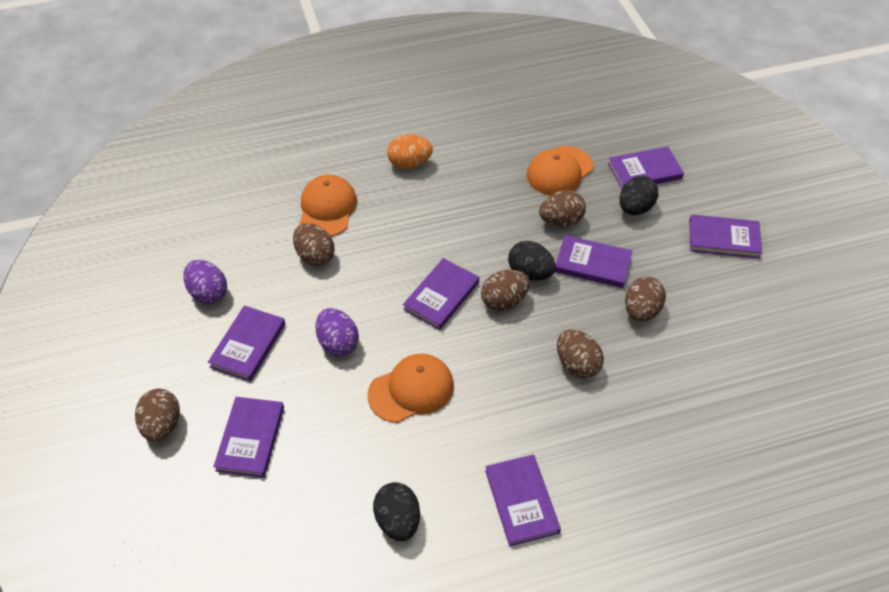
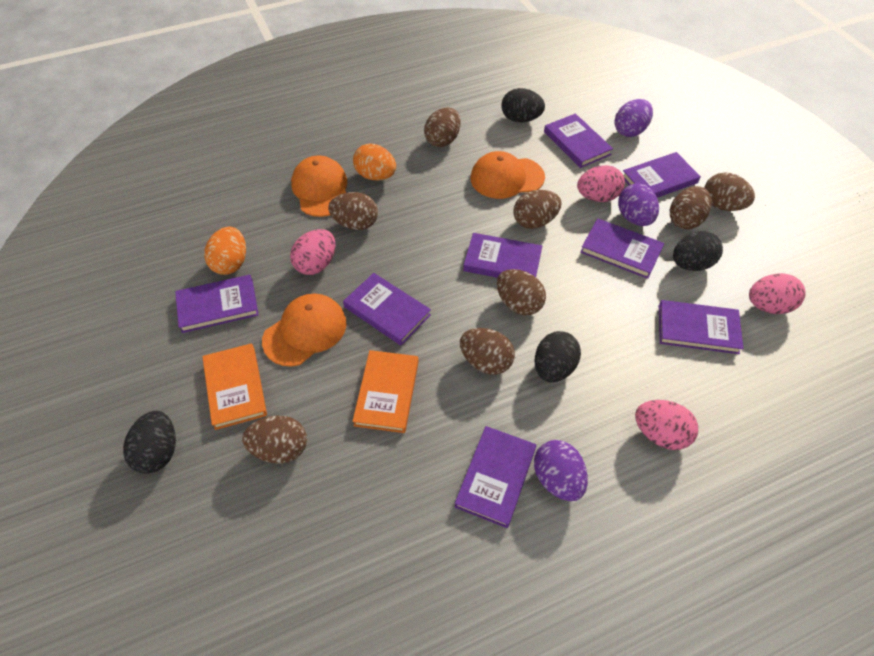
black egg: [373,482,420,541] [508,241,556,280] [619,176,658,215] = 3 -> [123,411,176,474] [501,88,545,123] [535,331,581,382] [673,231,723,271] = 4
brown egg: [135,389,180,442] [293,223,335,266] [481,270,530,311] [539,190,586,227] [557,330,604,378] [625,277,666,322] = 6 -> [242,416,307,464] [328,192,378,230] [424,107,461,147] [460,328,515,375] [497,269,546,316] [513,190,562,229] [670,186,712,229] [704,172,755,211] = 8
orange book: none = 0 -> [202,343,267,430] [352,350,419,433] = 2
orange egg: [387,134,433,169] = 1 -> [204,227,246,275] [353,144,396,181] = 2
pink egg: none = 0 -> [290,229,335,275] [577,165,625,202] [635,400,698,450] [749,273,806,314] = 4
purple book: [208,305,285,382] [213,397,284,478] [403,258,479,330] [485,454,561,547] [555,235,632,288] [608,146,684,189] [689,214,762,259] = 7 -> [175,275,259,333] [343,273,431,345] [454,426,536,528] [463,233,542,278] [544,113,613,168] [580,218,664,279] [623,152,701,198] [659,300,743,354] = 8
purple egg: [183,260,227,304] [315,308,359,356] = 2 -> [534,440,588,501] [614,99,653,137] [618,183,659,226] = 3

